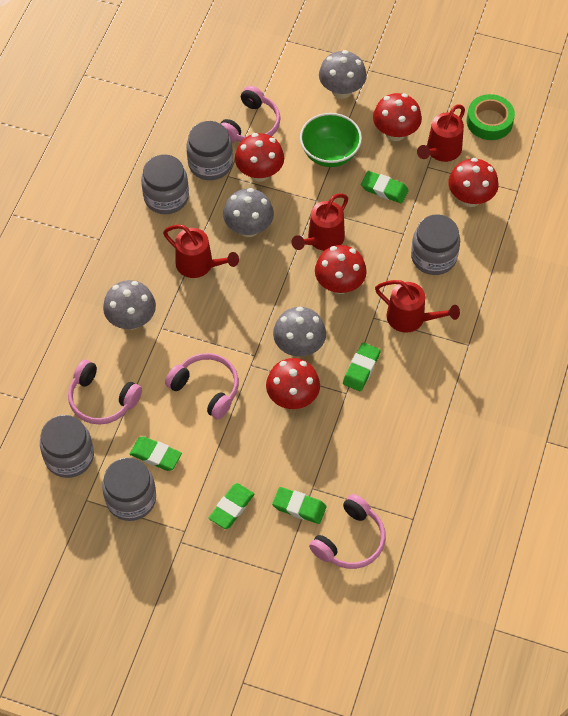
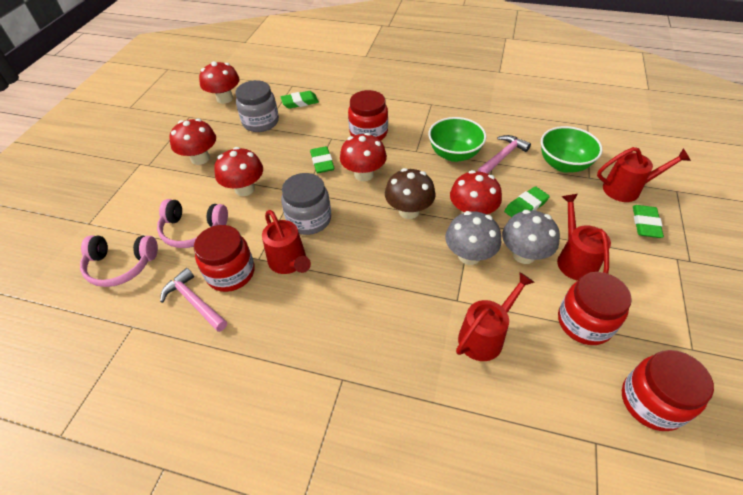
brown mushroom: none = 0 -> [385,168,436,219] = 1
green bowl: [300,113,362,167] = 1 -> [428,117,487,162] [541,126,603,172] = 2
green eraser: [130,436,182,471] [209,483,254,529] [272,487,327,524] [343,343,381,391] [361,171,409,203] = 5 -> [281,91,319,109] [310,146,335,173] [504,186,550,217] [633,205,664,238] = 4
green tape: [467,94,515,140] = 1 -> none = 0
grey jar: [40,415,94,478] [102,458,156,521] [141,154,189,214] [186,121,233,180] [411,214,460,275] = 5 -> [236,80,279,132] [281,173,331,235] = 2
grey mushroom: [103,280,156,330] [223,188,274,237] [273,307,326,357] [319,50,367,99] = 4 -> [445,211,501,265] [502,210,560,264] = 2
pink hammer: none = 0 -> [160,268,227,332] [478,135,531,174] = 2
pink headphones: [68,360,142,424] [165,353,239,420] [220,86,281,143] [309,494,386,569] = 4 -> [80,235,158,287] [157,199,228,248] = 2
red jar: none = 0 -> [194,225,255,292] [348,90,388,141] [558,272,632,345] [622,350,714,431] = 4

